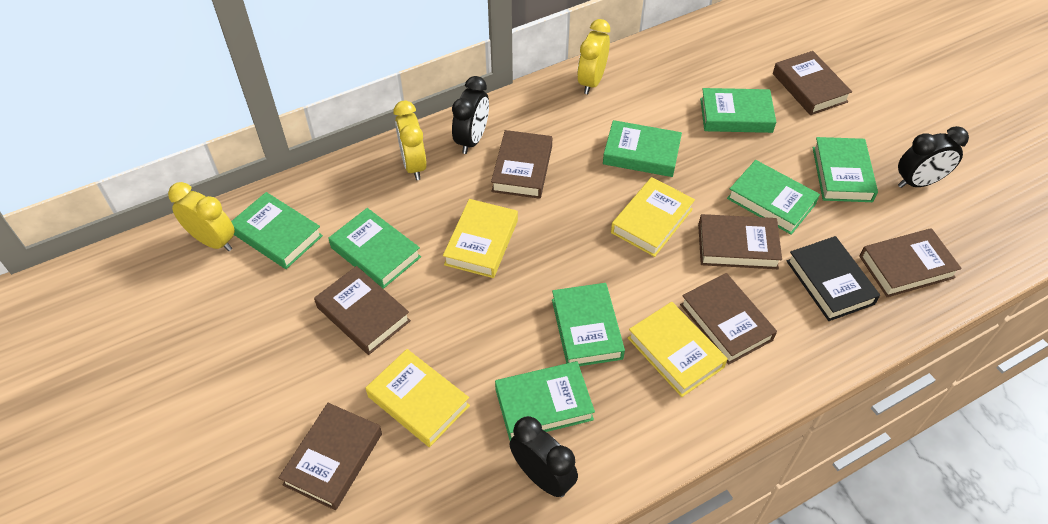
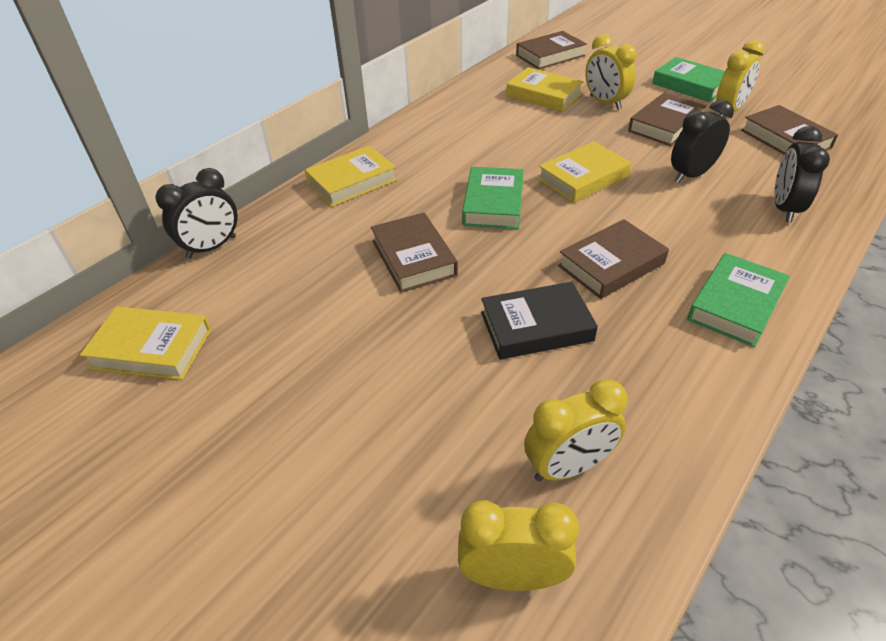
brown book: [279,403,382,510] [314,266,411,355] [491,130,552,199] [680,273,777,364] [698,214,782,269] [773,51,852,115] [859,228,962,297] = 7 -> [371,213,458,292] [516,31,587,69] [558,219,669,299] [628,93,706,146] [741,105,838,155] = 5
green book: [231,192,323,269] [328,208,421,289] [495,361,595,441] [552,283,625,366] [603,120,682,177] [700,88,776,133] [727,160,820,235] [812,137,878,202] = 8 -> [462,167,524,229] [652,57,725,102] [687,253,790,347] = 3
yellow clock: [168,182,235,251] [394,101,427,180] [577,19,610,94] = 3 -> [458,500,579,591] [524,379,628,482] [585,34,637,110] [716,40,765,117] = 4

